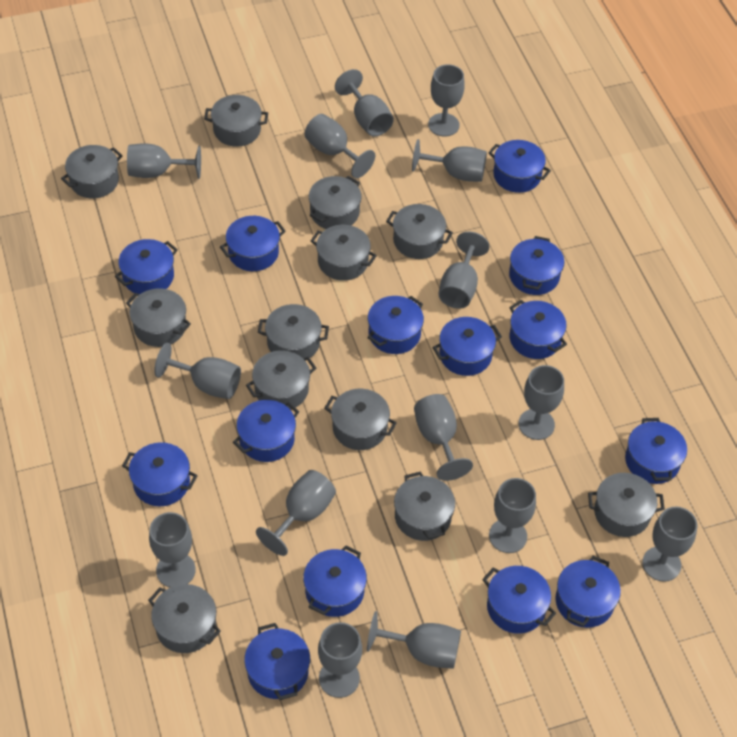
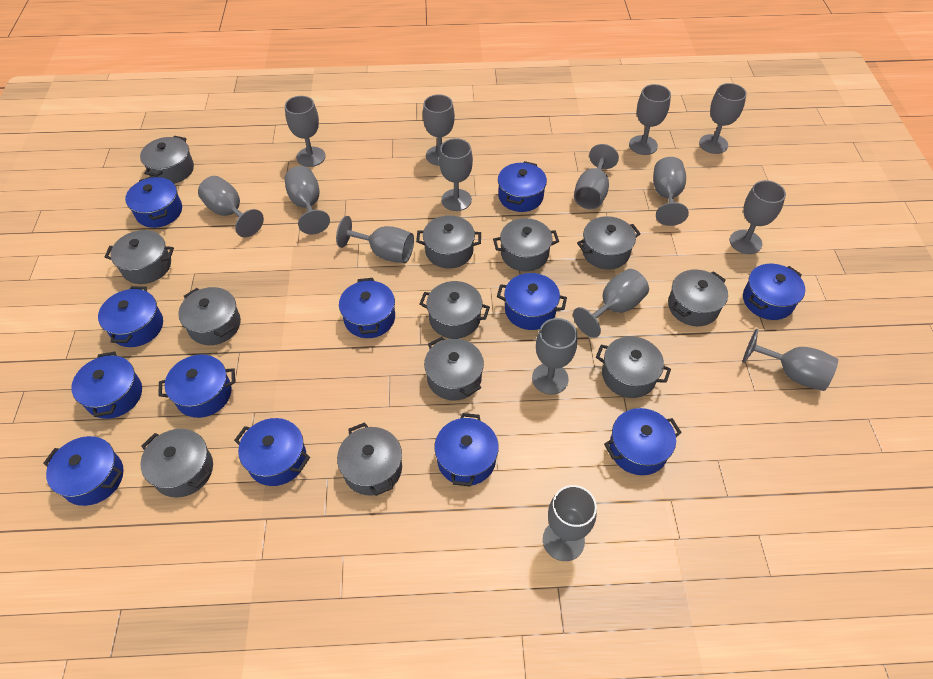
blue pot: [115,239,178,294] [122,442,198,506] [220,216,286,271] [233,400,299,462] [244,623,310,700] [303,545,367,617] [367,296,424,354] [432,317,502,376] [482,566,556,634] [488,140,551,193] [509,236,564,295] [509,300,567,359] [555,556,621,628] [625,418,687,484] = 14 -> [43,436,123,506] [71,351,142,419] [98,286,163,347] [125,176,182,228] [158,354,235,418] [234,418,310,486] [339,278,395,338] [434,413,499,487] [497,273,567,330] [498,161,547,212] [604,408,682,475] [743,264,805,320] = 12

